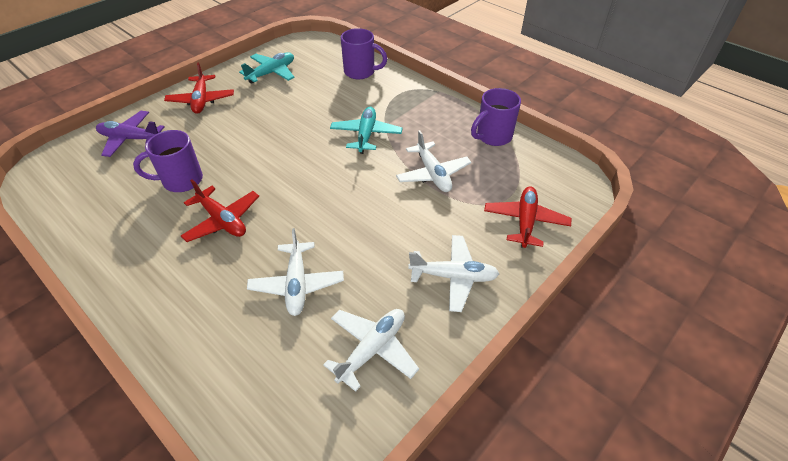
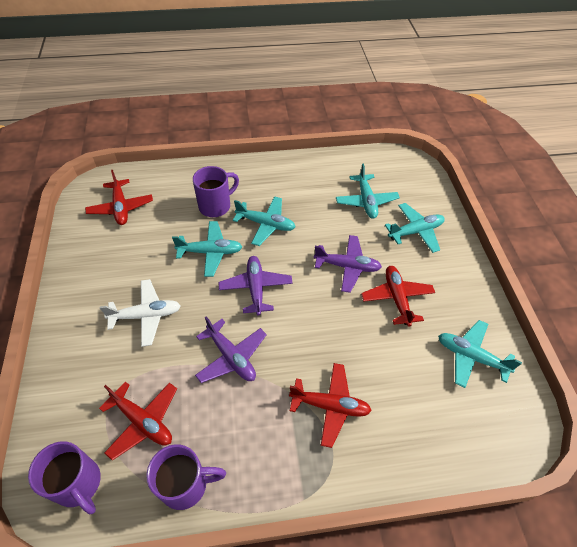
purple plane: [96,111,164,157] = 1 -> [195,316,267,383] [219,256,293,316] [314,235,382,293] = 3
red plane: [164,63,234,114] [181,179,259,242] [484,186,571,248] = 3 -> [85,170,153,225] [99,381,177,461] [289,363,372,448] [361,266,435,327] = 4
turquoise plane: [239,52,294,84] [330,107,403,154] = 2 -> [172,221,242,277] [233,196,295,246] [336,164,400,219] [385,203,445,253] [438,320,522,388] = 5
white plane: [247,228,344,316] [323,309,419,392] [396,130,471,192] [408,235,499,312] = 4 -> [100,279,181,347] = 1

